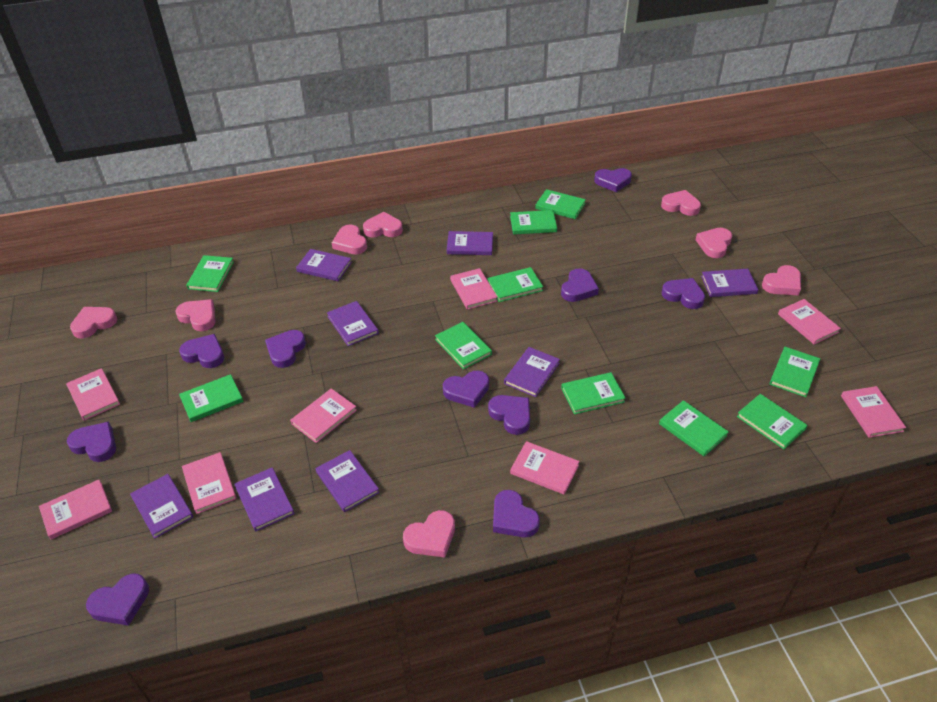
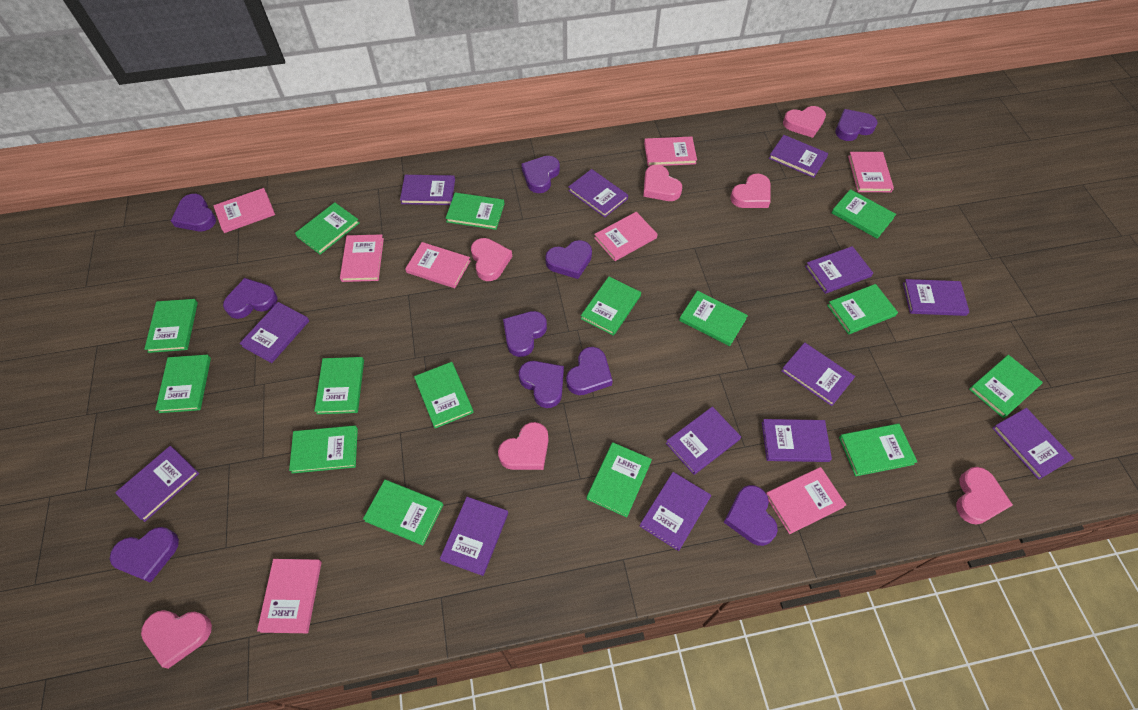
green book: [179,374,243,422] [186,255,234,292] [435,322,492,369] [487,267,543,302] [510,210,557,234] [535,189,586,219] [561,372,626,414] [659,400,729,456] [737,394,808,449] [769,347,820,397] = 10 -> [144,299,198,353] [155,355,211,413] [289,425,358,473] [295,202,359,255] [314,357,364,414] [363,480,443,546] [414,362,474,428] [446,192,504,230] [581,277,641,336] [587,442,652,517] [679,291,748,346] [827,284,898,334] [831,189,896,239] [839,424,917,476] [969,355,1043,418] = 15
pink heart: [70,307,117,339] [176,299,216,331] [332,224,367,254] [363,212,403,237] [403,510,455,557] [661,190,701,216] [696,228,732,258] [762,265,801,295] = 8 -> [141,610,212,669] [471,238,512,281] [498,422,549,470] [643,165,682,201] [730,174,771,208] [783,106,826,138] [956,467,1013,525] = 7
purple book: [130,474,193,539] [235,467,294,531] [296,249,352,281] [316,450,380,512] [327,301,379,346] [447,231,493,255] [504,347,560,397] [701,269,758,297] = 8 -> [115,446,199,522] [239,302,309,363] [400,175,455,205] [440,497,508,576] [568,169,628,218] [640,472,711,551] [666,407,741,475] [762,419,832,462] [769,135,829,178] [781,342,855,406] [805,246,873,294] [903,279,969,316] [992,408,1074,480] = 13

